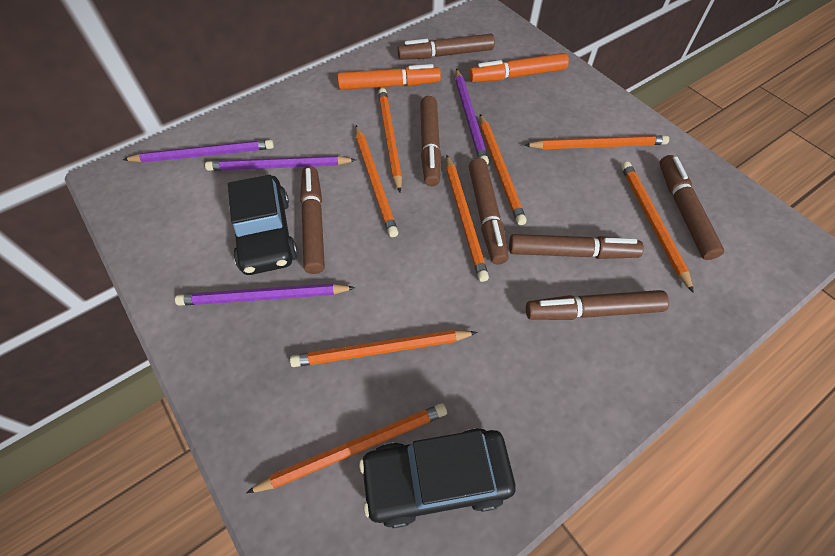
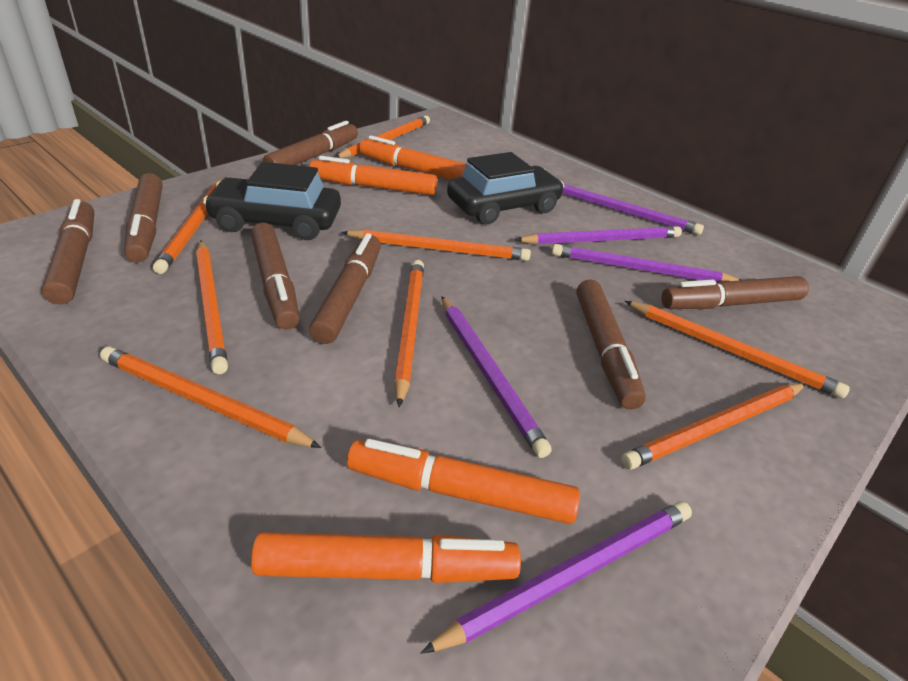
orange marker: [337,64,441,90] [469,53,569,82] = 2 -> [251,532,521,583] [309,156,437,195] [347,439,580,524] [359,135,466,180] = 4
purple pencil: [123,140,274,163] [175,283,355,306] [205,156,356,171] [455,69,489,164] = 4 -> [421,501,692,654] [441,296,552,458] [515,226,682,245] [552,244,741,283] [562,184,704,235] = 5

